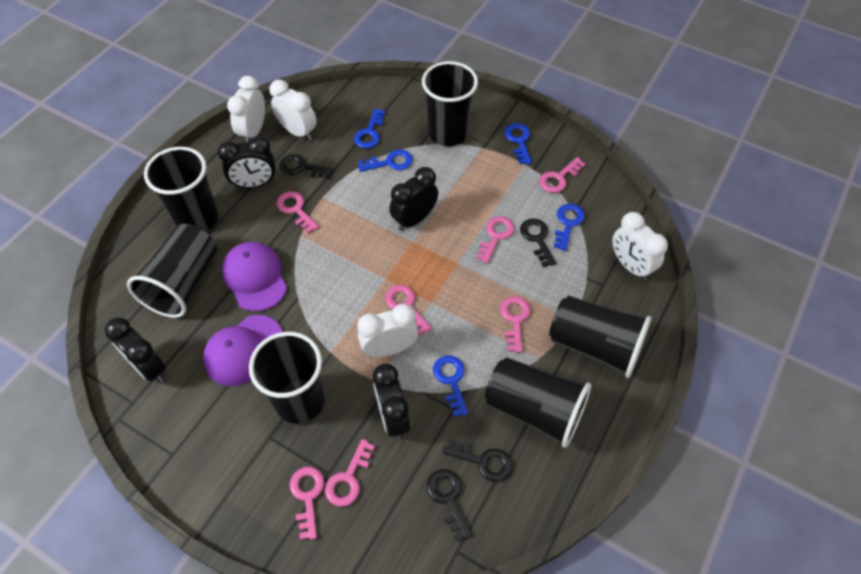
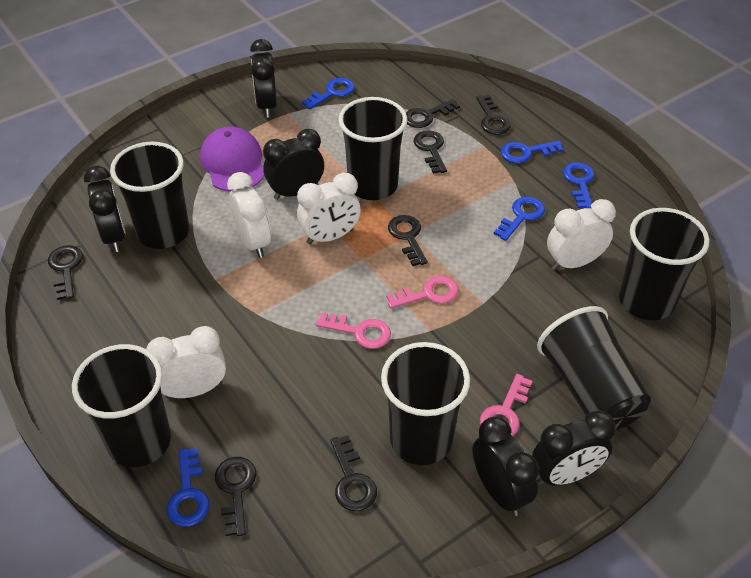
black clock: [105,317,166,383] [218,136,276,188] [373,364,410,439] [389,167,438,231] = 4 -> [84,166,126,252] [250,39,277,118] [263,129,324,200] [472,417,539,516] [532,411,616,486] = 5
black key: [279,154,334,179] [427,469,472,541] [443,439,512,482] [520,218,556,267] = 4 -> [48,245,83,300] [215,457,256,536] [330,435,377,511] [388,215,428,266] [406,99,460,128] [414,130,447,174] [476,95,511,135] = 7
pink key: [276,191,319,233] [290,467,324,540] [325,439,375,507] [385,285,432,335] [476,216,514,263] [500,296,530,353] [539,157,586,193] = 7 -> [316,312,391,349] [386,276,459,309] [480,374,532,436] = 3
purple cap: [203,315,283,386] [222,242,287,311] = 2 -> [200,127,264,192] = 1

